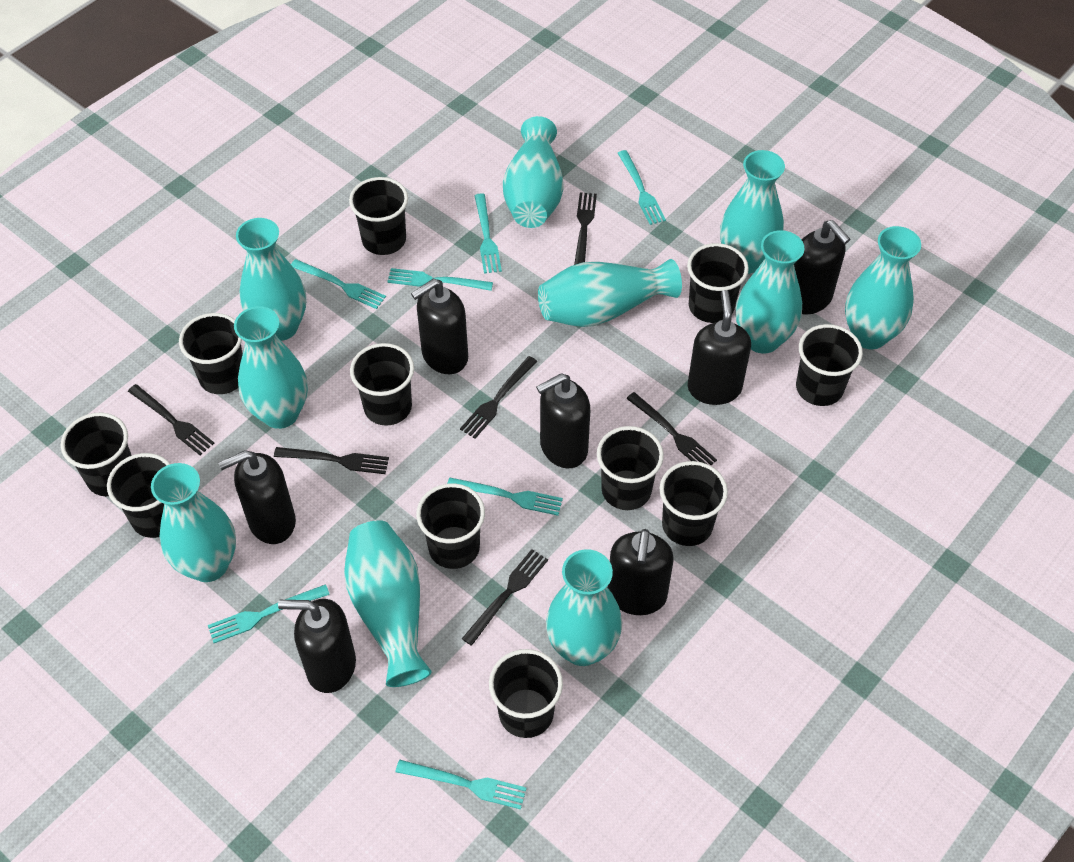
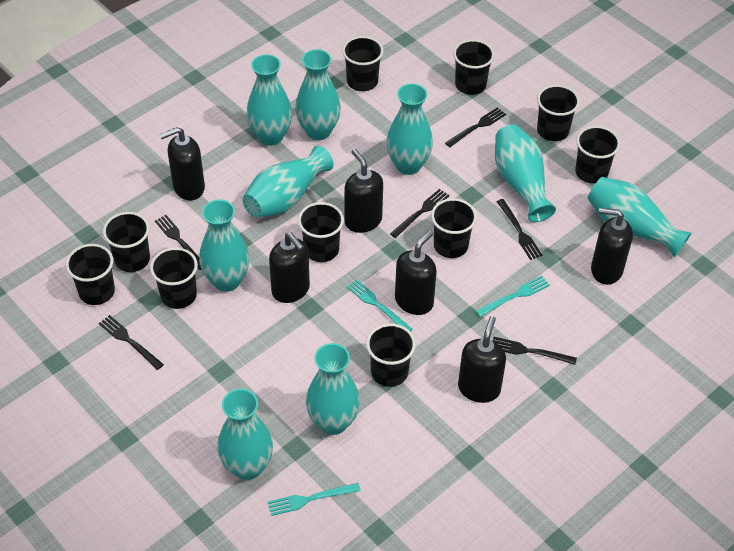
black cup: [61,412,132,496] [107,453,170,538] [179,313,243,394] [349,177,408,255] [350,343,414,426] [416,483,485,569] [489,649,563,738] [597,426,664,510] [660,461,728,546] [687,243,749,323] [796,324,863,406] = 11 -> [66,244,115,305] [103,212,150,272] [150,247,198,309] [298,202,344,262] [342,36,384,91] [366,323,416,387] [431,198,477,258] [453,39,495,95] [537,85,580,141] [575,126,620,184] = 10
black soap dispenser: [218,450,296,544] [278,599,356,693] [411,279,468,374] [536,373,590,469] [607,529,674,615] [688,290,751,405] [794,220,850,315] = 7 -> [160,127,205,200] [269,232,310,303] [344,149,383,233] [395,231,437,315] [458,316,506,403] [591,208,633,285] = 6
turquoise fork: [208,584,330,643] [291,259,386,309] [387,268,493,291] [395,760,527,809] [447,478,563,516] [474,193,502,274] [618,150,666,225] = 7 -> [268,483,361,516] [347,279,413,332] [476,276,550,317] = 3
turquoise vase: [151,463,236,582] [234,306,308,429] [236,218,306,341] [344,520,432,687] [503,116,564,228] [538,259,682,327] [546,549,622,666] [720,150,785,274] [736,230,805,354] [845,226,921,349] = 10 -> [199,199,249,292] [217,389,273,480] [243,146,333,218] [246,54,292,146] [295,49,341,140] [306,343,360,435] [386,84,433,175] [495,125,556,222] [587,177,691,257] = 9

